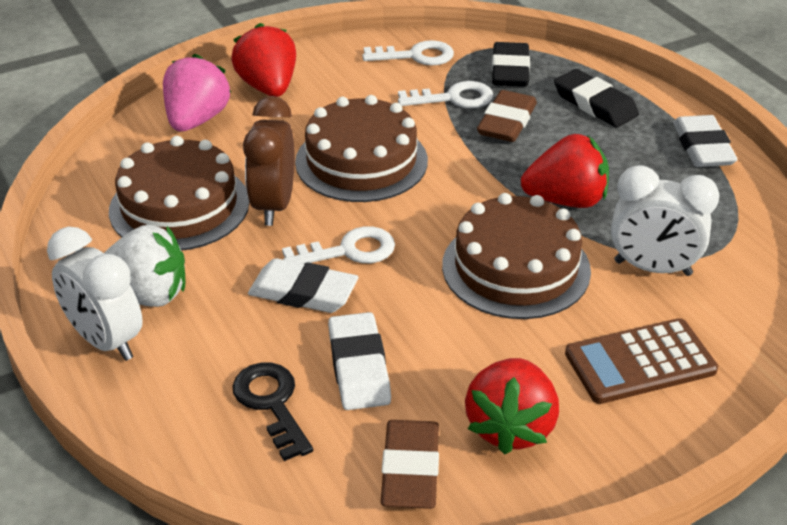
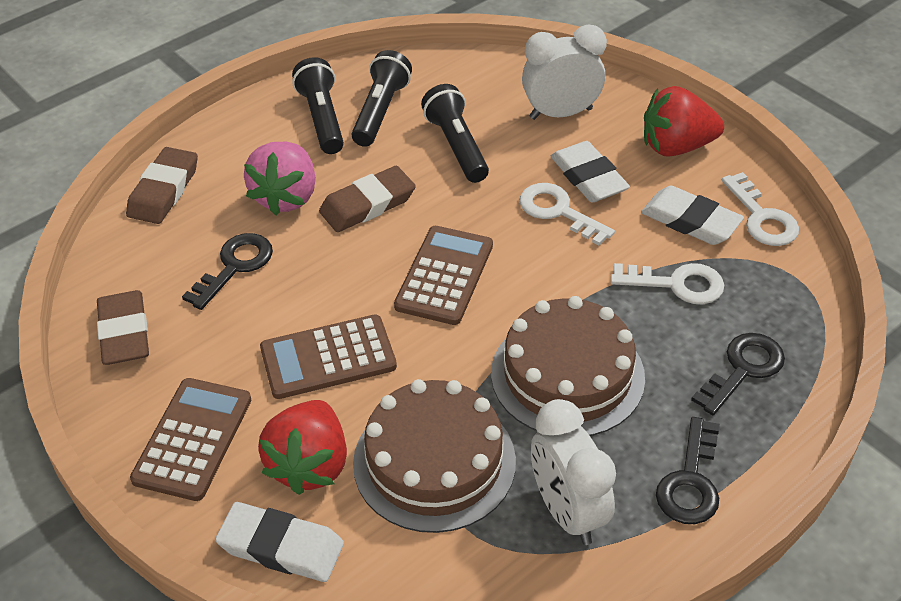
black eraser: [492,42,530,87] [554,69,639,127] = 2 -> none = 0
black flashlight: none = 0 -> [292,57,344,154] [352,50,412,147] [421,84,489,183] = 3
black key: [233,363,313,461] = 1 -> [182,233,273,310] [656,417,720,524] [691,333,785,415] = 3
brown cake: [109,136,249,251] [295,95,428,202] [442,193,591,319] = 3 -> [353,379,516,533] [491,296,645,436] = 2
brown calculator: [565,318,718,404] = 1 -> [130,378,251,501] [260,314,397,399] [394,226,493,325] = 3
brown clock: [243,96,295,226] = 1 -> none = 0
brown eraser: [381,420,439,509] [477,90,537,142] = 2 -> [97,290,149,365] [126,147,198,224] [319,166,416,232] = 3
red strawberry: [231,23,296,97] [465,358,559,455] [521,134,609,208] = 3 -> [258,400,347,495] [644,86,724,157] = 2
white strawberry: [104,225,186,307] = 1 -> none = 0

